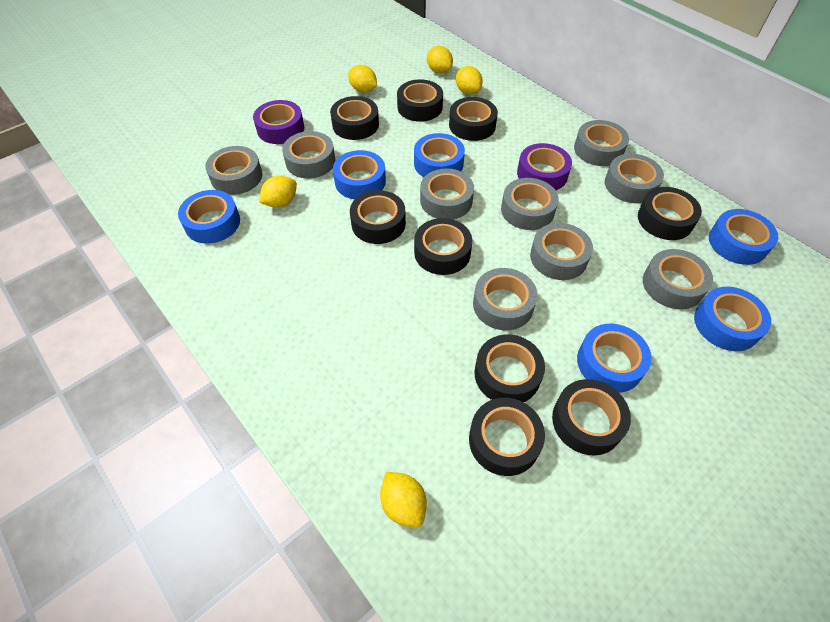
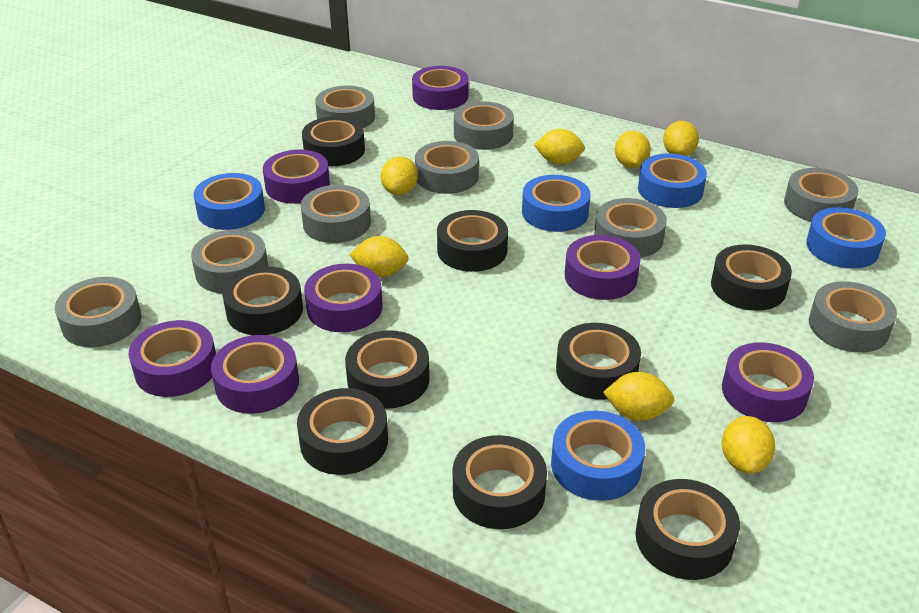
blue tape: [178,190,240,244] [333,150,386,199] [414,133,465,177] [577,324,652,393] [694,287,771,351] [709,209,778,265] = 6 -> [194,173,265,230] [522,175,591,232] [551,411,645,501] [638,153,707,208] [806,207,886,269] = 5
purple tape: [253,100,304,144] [517,143,572,190] = 2 -> [129,320,216,397] [211,335,299,414] [263,150,330,204] [304,264,383,332] [412,66,469,110] [565,235,641,300] [722,342,814,422] = 7
yellow lemon: [259,175,297,208] [348,65,377,92] [380,472,427,528] [427,46,453,73] [456,66,483,94] = 5 -> [349,236,409,277] [381,156,418,195] [534,129,585,164] [603,372,674,421] [615,131,651,168] [663,121,699,156] [722,416,775,474] = 7

